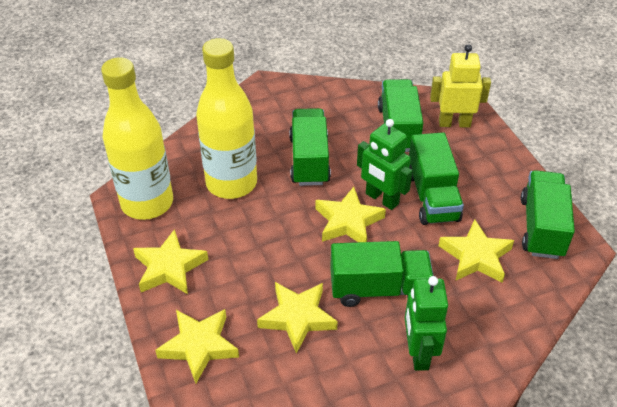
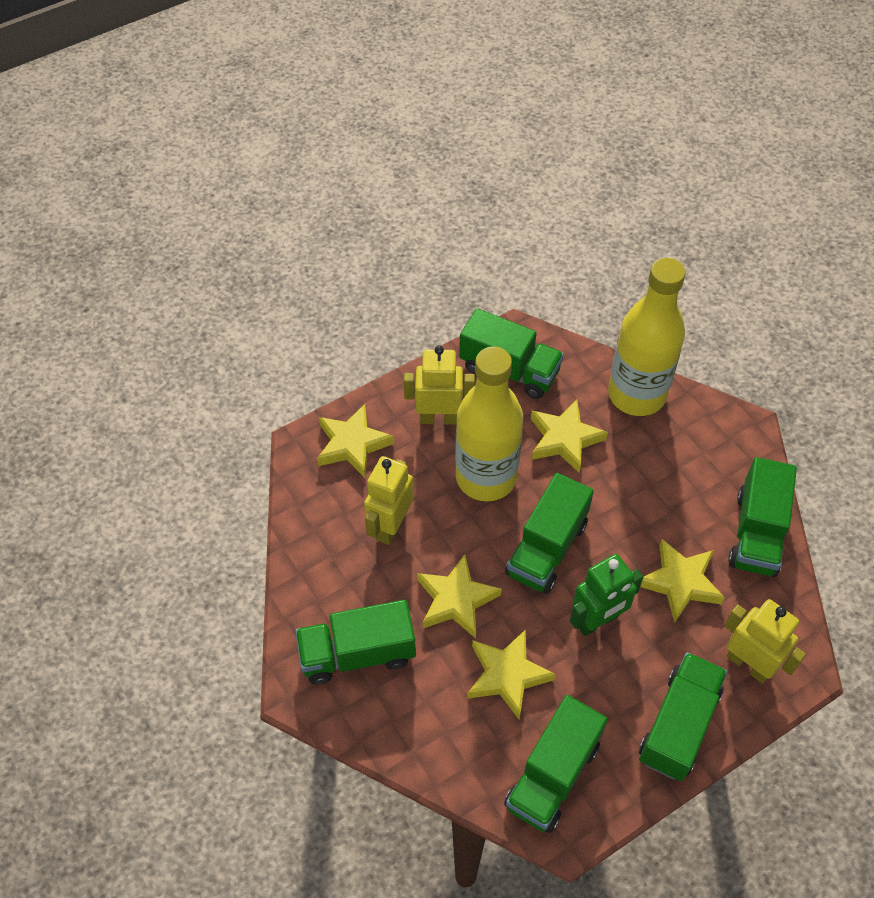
green robot: [357,119,412,210] [405,276,448,371] = 2 -> [570,554,643,636] = 1
green truck: [289,108,331,186] [330,241,434,307] [378,79,423,152] [409,132,464,225] [521,170,575,259] = 5 -> [295,600,416,684] [459,308,564,399] [504,695,608,833] [505,473,594,594] [639,652,727,781] [728,457,797,577] = 6
yellow robot: [430,44,491,128] = 1 -> [364,456,414,545] [404,345,475,425] [724,599,806,684] = 3

